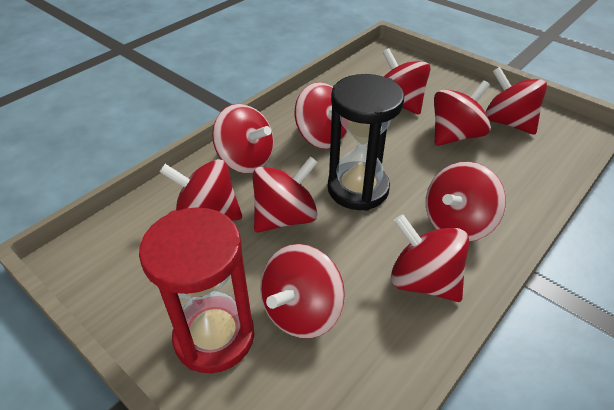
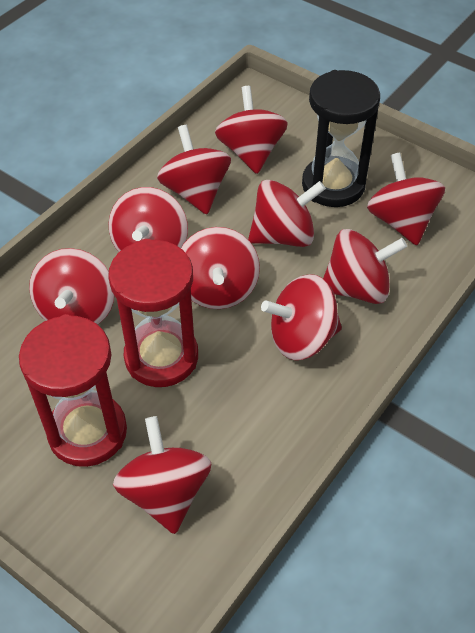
red hourglass: [139,207,254,373] = 1 -> [19,314,127,467] [108,239,198,387] = 2

